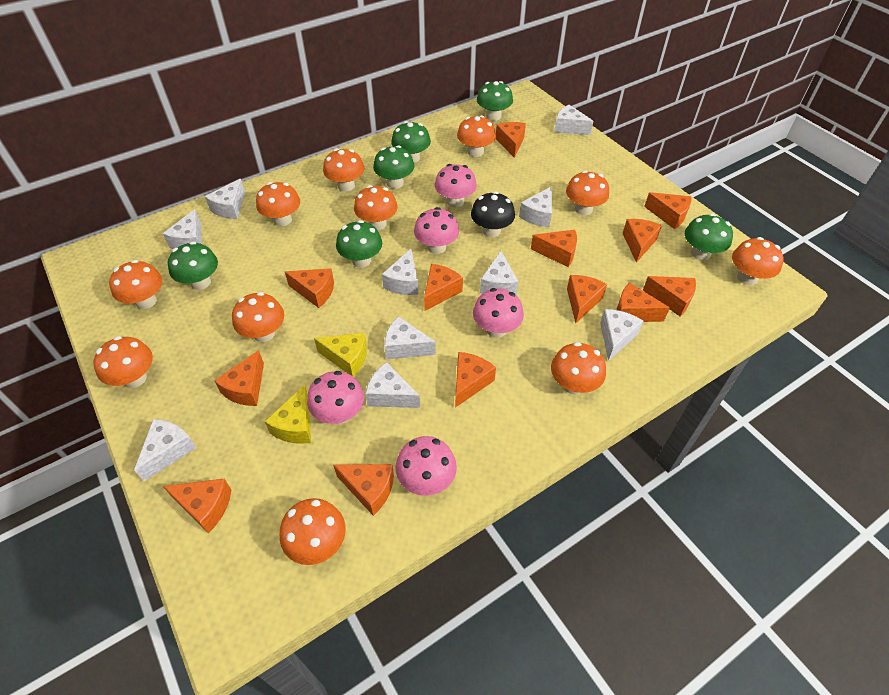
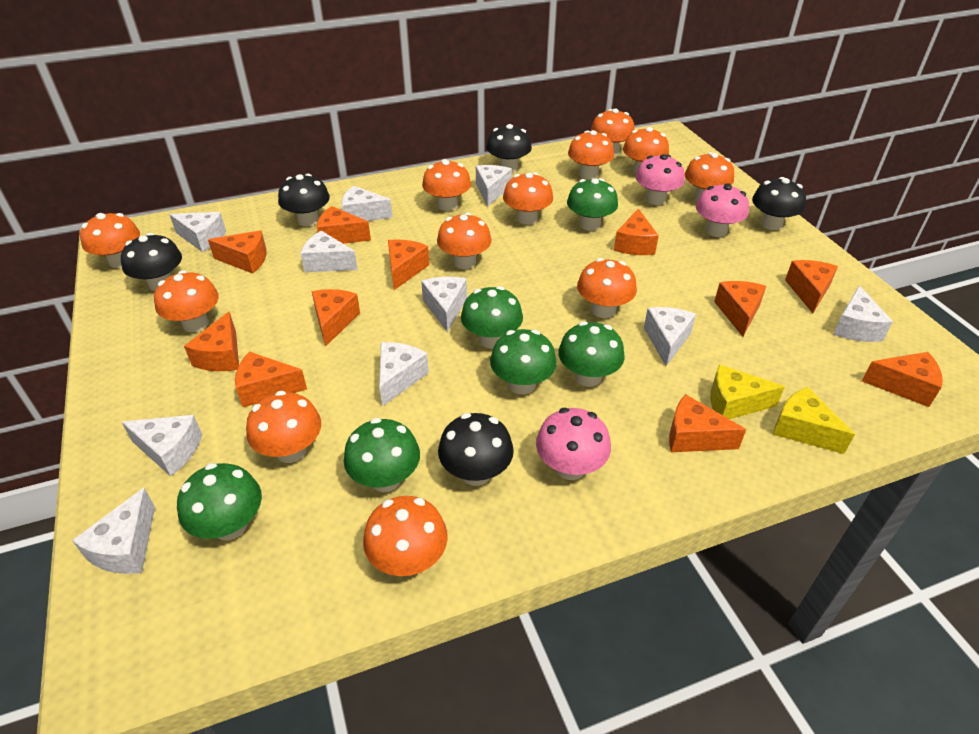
black mushroom: [471,191,515,237] = 1 -> [121,233,182,291] [278,174,330,227] [438,413,514,486] [486,124,532,172] [752,177,806,230] = 5
orange cheese: [163,479,231,533] [214,350,264,406] [285,268,334,308] [333,464,394,516] [424,264,463,311] [455,352,496,408] [495,122,526,158] [531,230,577,267] [567,275,607,323] [617,282,670,322] [623,219,662,263] [643,276,696,316] [644,192,691,229] = 13 -> [184,311,239,371] [208,230,267,274] [235,351,307,407] [311,289,360,347] [317,206,371,244] [388,239,430,290] [614,208,659,255] [669,394,746,452] [714,281,766,337] [785,260,838,313] [862,352,943,407] = 11
orange mushroom: [93,336,153,388] [109,260,162,309] [232,292,284,342] [256,182,300,226] [280,498,346,565] [323,149,364,192] [354,185,398,230] [457,115,496,157] [551,342,606,395] [566,170,609,215] [732,237,784,285] = 11 -> [80,213,140,268] [154,270,219,332] [246,391,321,463] [363,496,448,576] [422,159,471,211] [437,213,492,269] [503,172,553,225] [568,130,614,179] [577,258,637,318] [591,109,635,156] [623,127,669,174] [685,152,734,201] = 12
pink mushroom: [307,371,364,424] [395,436,457,496] [414,207,459,254] [435,164,477,208] [473,288,524,338] = 5 -> [536,408,611,480] [635,154,685,205] [696,183,749,237] = 3

